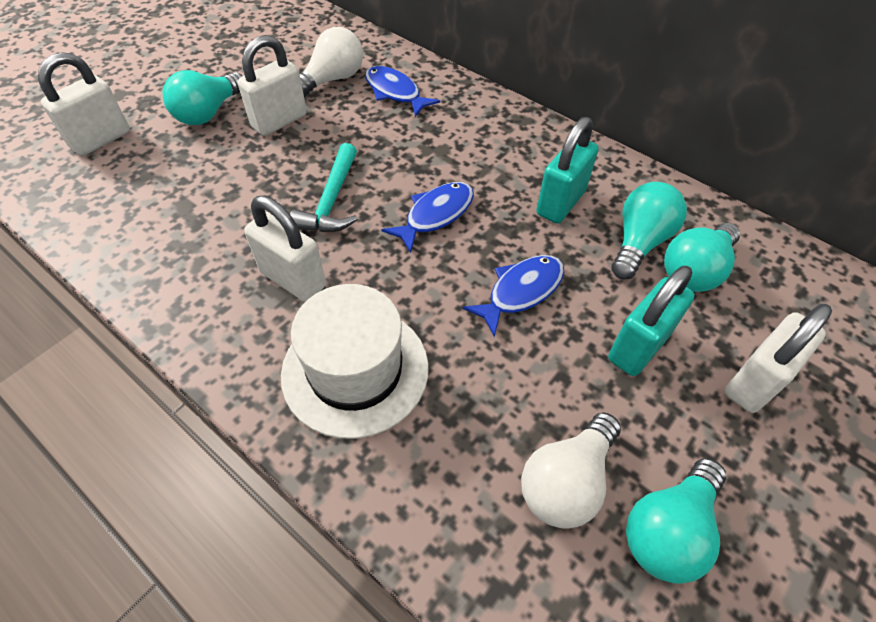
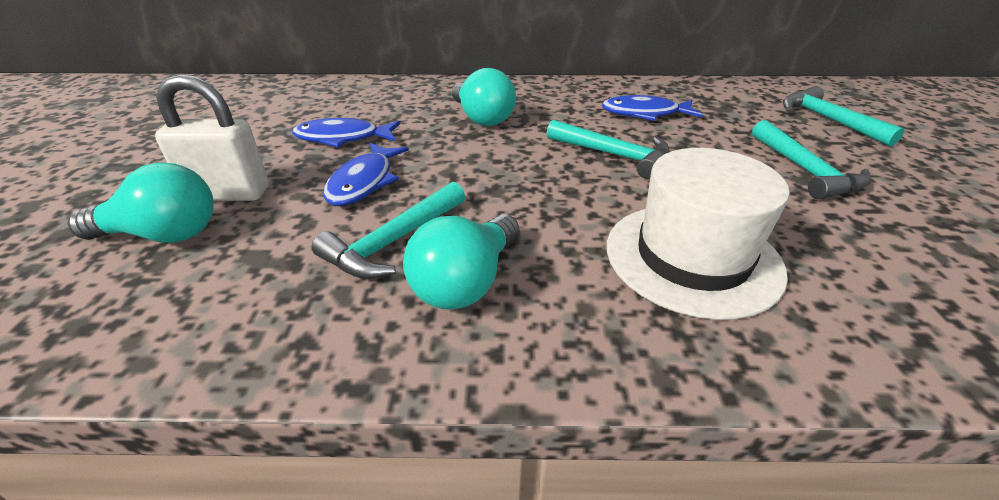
turquoise hammer: [290,143,358,232] = 1 -> [312,182,465,279] [547,120,670,179] [752,120,872,200] [783,86,905,146] = 4
turquoise light bulb: [163,70,242,125] [612,182,687,280] [626,458,726,584] [664,223,740,292] = 4 -> [67,162,214,243] [403,214,520,310] [452,68,516,126] = 3
turquoise padlock: [536,117,599,224] [608,266,695,376] = 2 -> none = 0
white light bulb: [300,27,363,98] [521,412,621,529] = 2 -> none = 0
white padlock: [38,52,130,156] [238,35,307,136] [244,196,326,302] [725,304,832,413] = 4 -> [155,74,269,201] = 1

